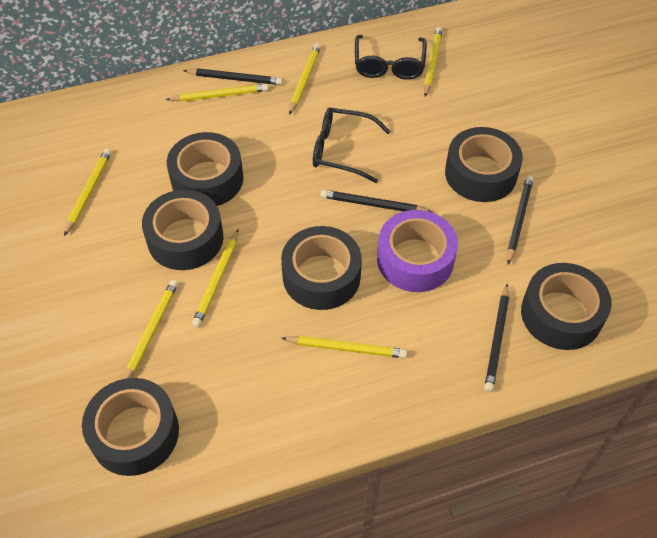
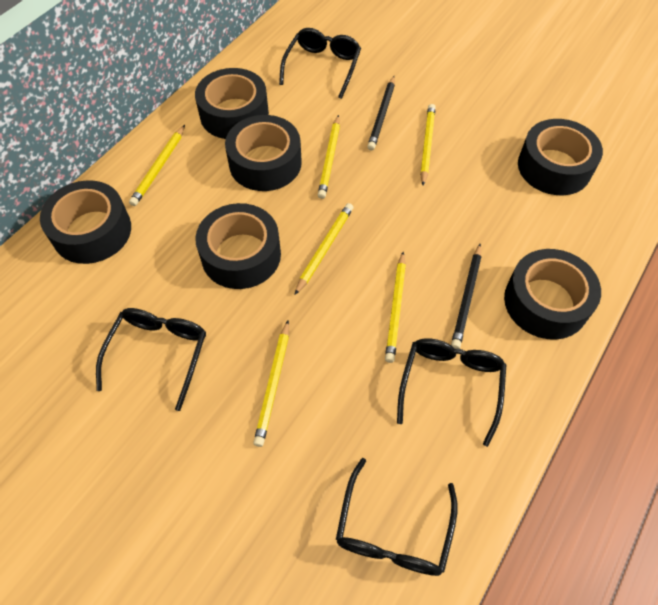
black glasses: [313,108,391,183] [355,35,427,80] = 2 -> [96,308,206,411] [279,28,361,99] [336,458,458,576] [397,338,506,447] = 4
black pencil: [183,68,283,85] [320,190,432,212] [484,284,509,392] [507,175,534,265] = 4 -> [367,76,395,150] [451,243,481,349] = 2
purple tape: [377,210,458,292] = 1 -> none = 0
yellow pencil: [64,149,112,236] [124,280,178,379] [165,84,268,102] [192,229,239,327] [281,336,407,358] [289,43,321,115] [424,27,442,97] = 7 -> [129,125,185,206] [253,320,289,447] [295,203,353,295] [318,115,340,199] [385,251,406,363] [420,104,436,186] = 6

